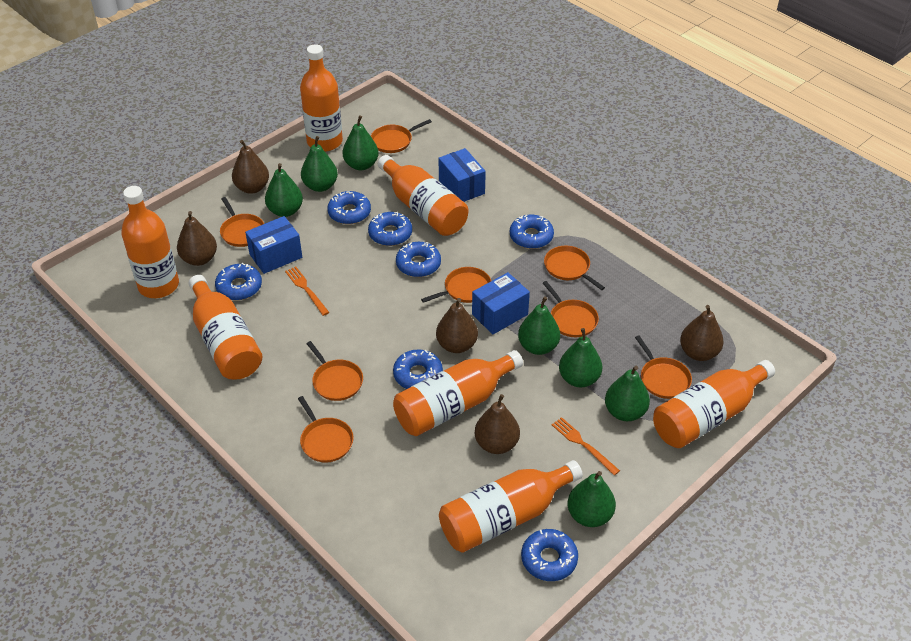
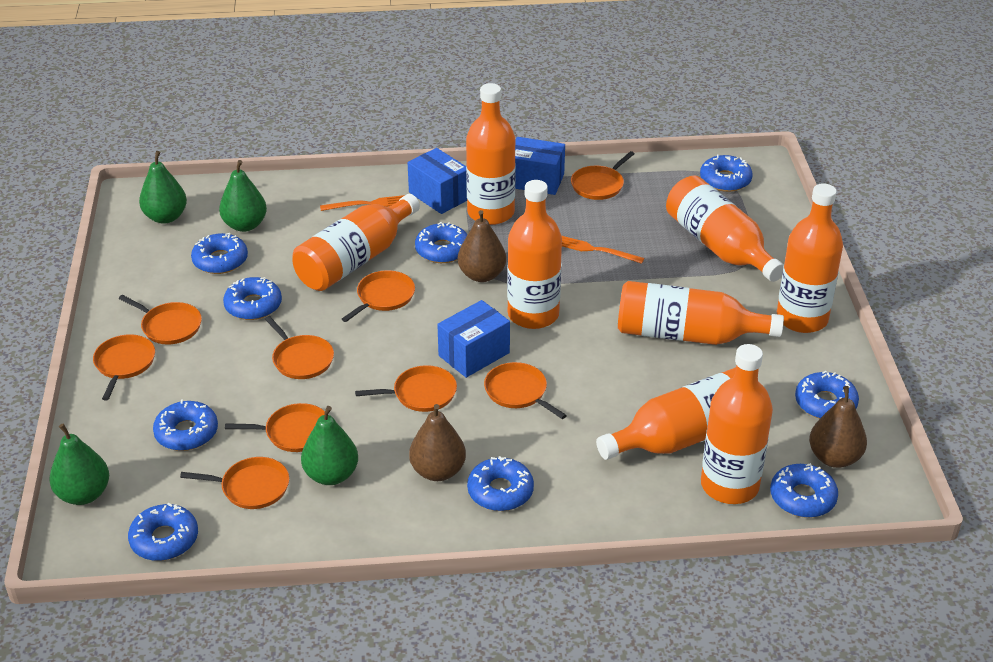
blue donut: [215,263,262,300] [327,191,371,224] [368,212,412,246] [393,349,443,389] [396,242,441,277] [510,215,554,249] [521,529,578,581] = 7 -> [128,503,198,561] [153,399,218,451] [191,233,248,274] [223,277,282,320] [415,222,467,263] [467,456,534,511] [700,155,753,192] [770,463,838,518] [795,371,859,419] = 9
brown pear: [177,211,217,266] [232,140,269,194] [436,298,478,353] [475,394,520,454] [680,305,724,361] = 5 -> [409,404,466,481] [458,210,506,282] [809,386,867,468] = 3
green pear: [265,163,303,217] [301,136,338,192] [343,115,379,170] [518,297,560,355] [559,328,603,387] [568,471,616,527] [605,366,650,421] = 7 -> [49,424,109,505] [139,151,187,224] [219,160,267,232] [301,406,358,485] = 4
orange bottle: [121,186,179,298] [189,275,263,380] [300,44,343,152] [378,155,468,236] [393,350,523,436] [439,460,583,553] [653,360,775,448] = 7 -> [292,194,420,291] [466,83,516,225] [507,180,562,329] [596,367,736,460] [618,281,784,345] [666,176,784,282] [701,344,773,504] [777,184,843,333] = 8
orange pan: [220,197,264,247] [298,396,354,463] [306,341,363,401] [371,119,432,153] [421,267,491,303] [543,281,599,337] [544,246,605,290] [635,335,692,399] = 8 -> [93,334,155,401] [119,295,202,345] [180,457,289,509] [225,403,325,452] [265,316,334,379] [342,270,415,322] [355,365,457,412] [484,362,567,419] [571,151,634,200] = 9

